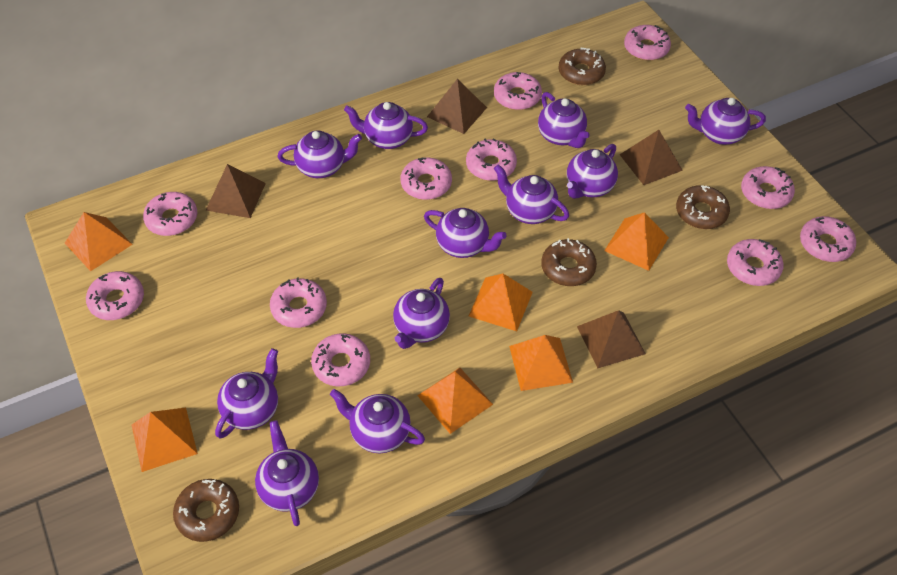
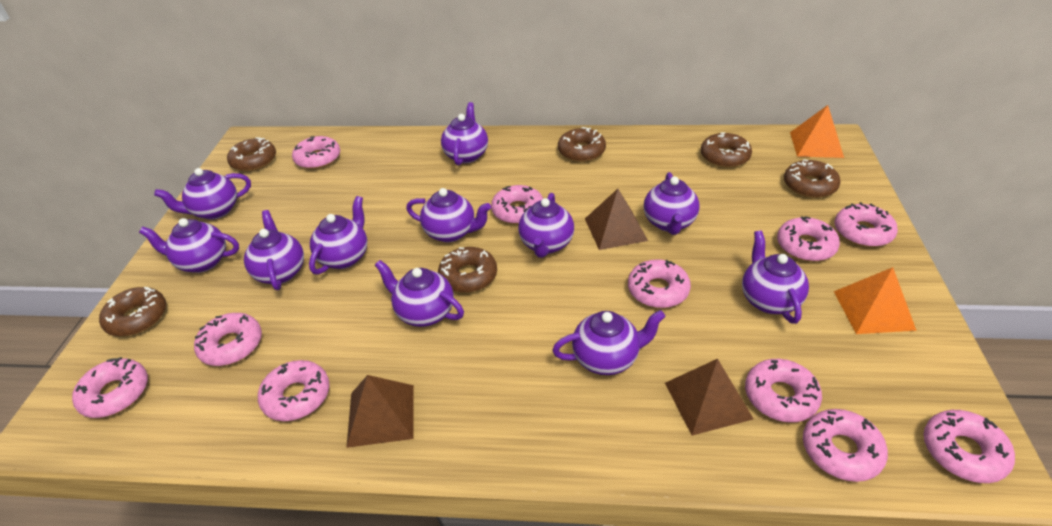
brown donut: [173,479,239,542] [541,238,597,286] [559,48,606,85] [676,185,730,229] = 4 -> [99,286,166,336] [227,137,276,171] [438,247,497,293] [558,127,606,162] [701,132,752,168] [784,159,841,198] = 6
brown pyramid: [206,164,266,218] [427,79,487,134] [577,310,646,368] [620,130,683,185] = 4 -> [346,375,414,448] [585,189,648,250] [665,359,753,436] = 3
orange pyramid: [65,212,133,271] [132,407,198,472] [417,368,493,434] [469,274,533,331] [509,335,573,391] [604,212,669,271] = 6 -> [790,105,844,158] [834,267,917,334] = 2

